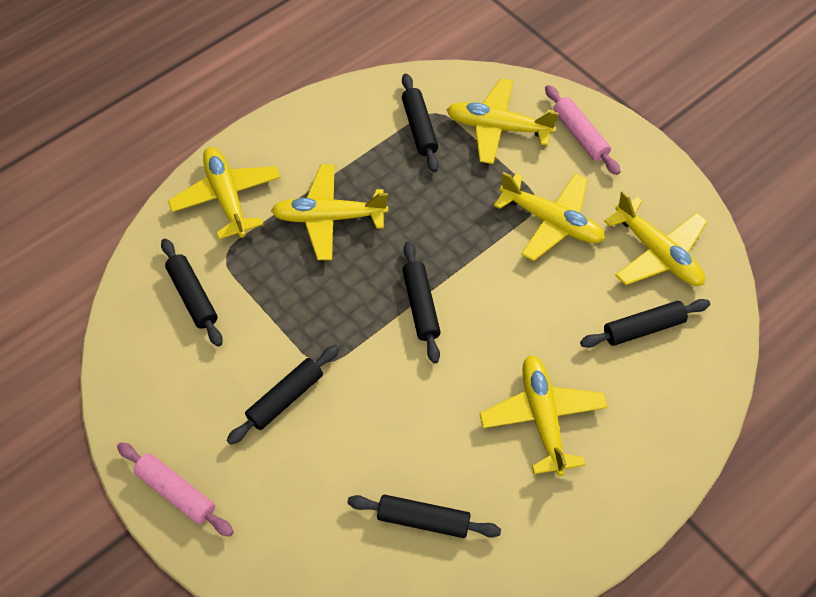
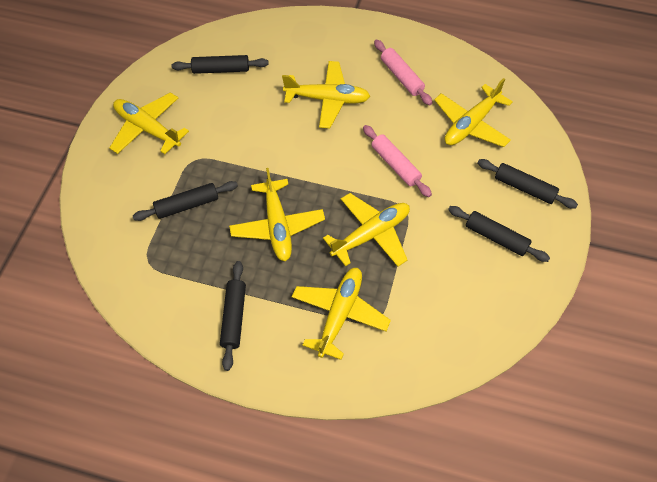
black rolling pin: [161,239,223,347] [227,345,339,445] [347,495,501,538] [402,73,439,172] [402,242,441,363] [580,299,710,348] = 6 -> [133,181,238,221] [171,55,269,74] [220,261,246,371] [448,206,550,262] [477,159,578,209] = 5

